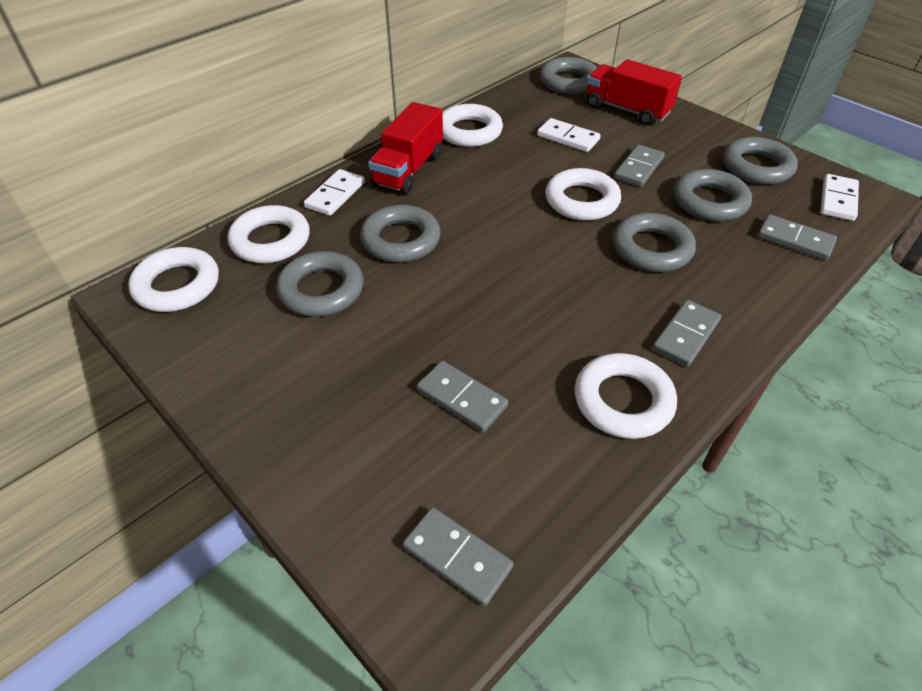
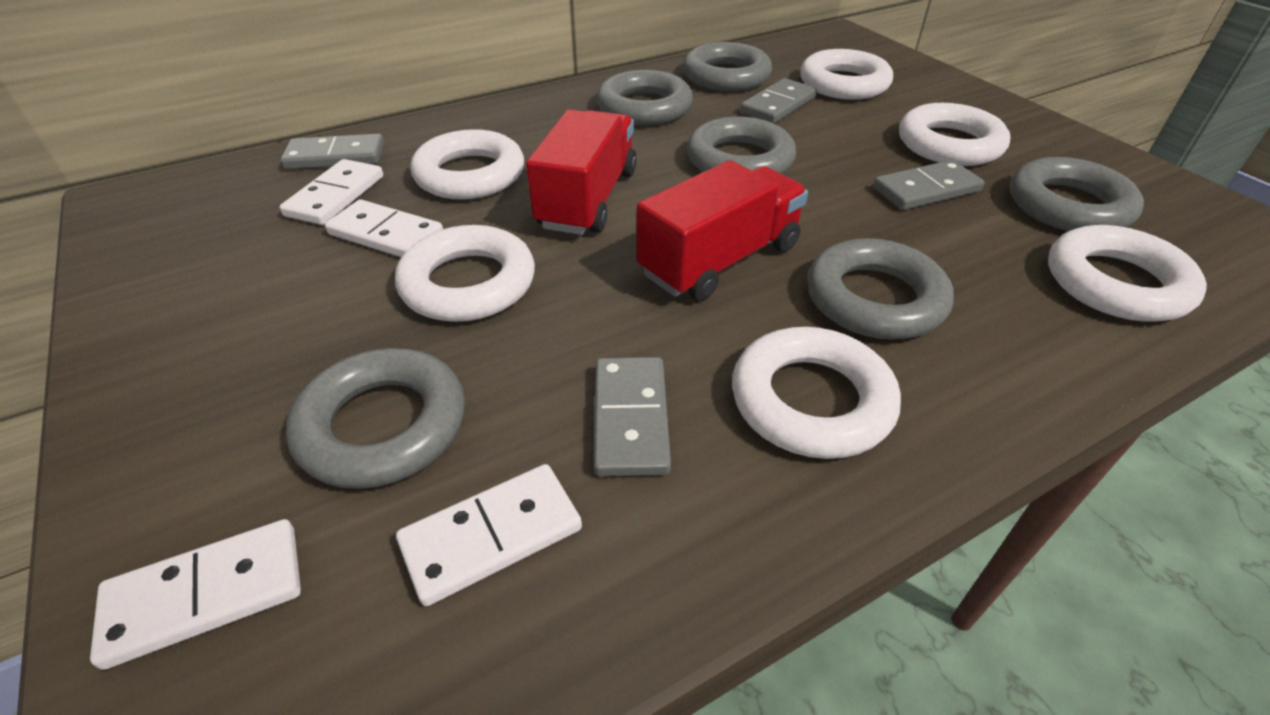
grey domino: [403,507,514,606] [417,361,508,432] [614,145,665,187] [652,300,721,367] [758,214,837,260] = 5 -> [280,134,384,170] [593,357,671,476] [740,78,817,123] [873,160,984,210] = 4
white domino: [304,169,365,216] [537,118,601,152] [820,174,859,221] = 3 -> [90,519,301,670] [279,159,383,225] [325,199,443,257] [396,464,582,606] = 4
white ring: [128,247,219,312] [228,205,310,263] [442,104,503,147] [545,168,621,221] [575,353,677,439] = 5 -> [395,225,535,322] [410,129,524,200] [732,327,901,459] [800,49,893,100] [899,103,1011,166] [1048,225,1207,322] = 6

